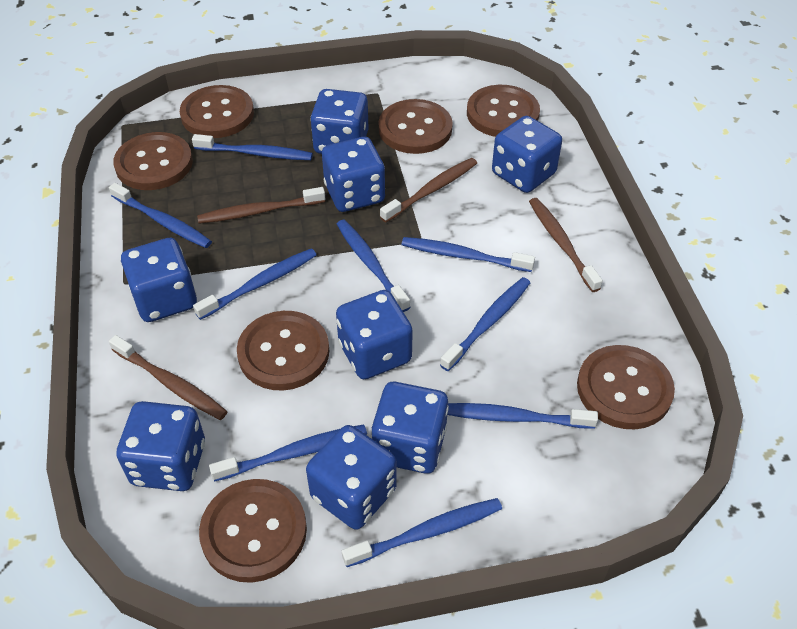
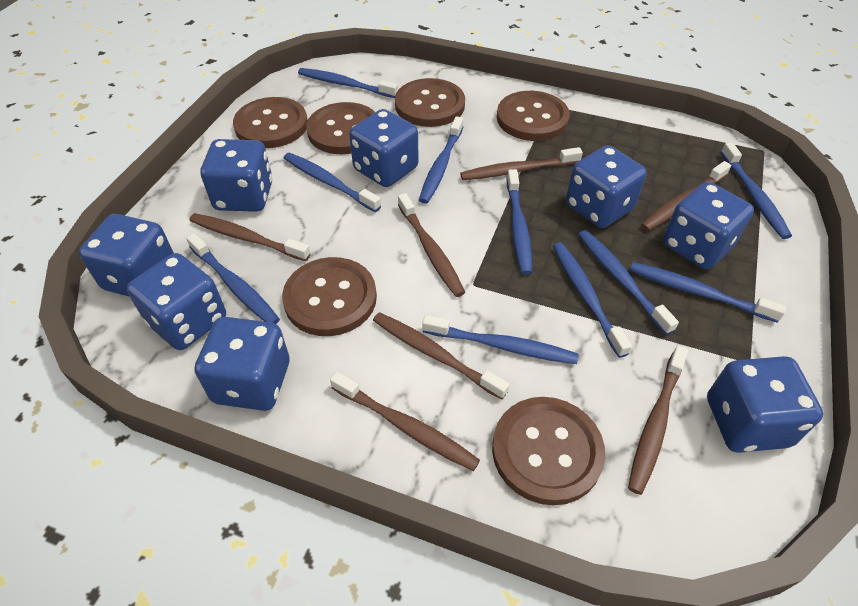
blue toothbrush: [109,183,212,248] [192,134,313,160] [193,248,316,320] [209,424,367,482] [337,220,410,312] [342,498,502,567] [402,237,535,272] [440,277,530,371] [447,403,598,429] = 9 -> [186,233,280,324] [284,153,381,212] [298,68,398,98] [419,116,463,204] [422,315,579,364] [507,169,532,275] [553,242,632,358] [578,230,679,335] [630,262,786,323] [721,142,792,239] = 10
brown button: [113,132,193,190] [180,85,254,138] [199,479,307,583] [237,311,329,391] [379,99,453,154] [467,85,540,137] [577,345,675,429] = 7 -> [233,97,308,148] [282,257,377,336] [306,102,375,154] [395,78,465,127] [492,397,605,505] [497,91,570,141] = 6
brown toothbrush: [109,335,228,420] [197,187,325,224] [380,158,477,222] [529,198,603,292] = 4 -> [189,213,311,261] [330,372,480,471] [373,312,509,400] [398,193,465,297] [460,147,583,180] [628,345,688,495] [641,161,731,231] = 7

